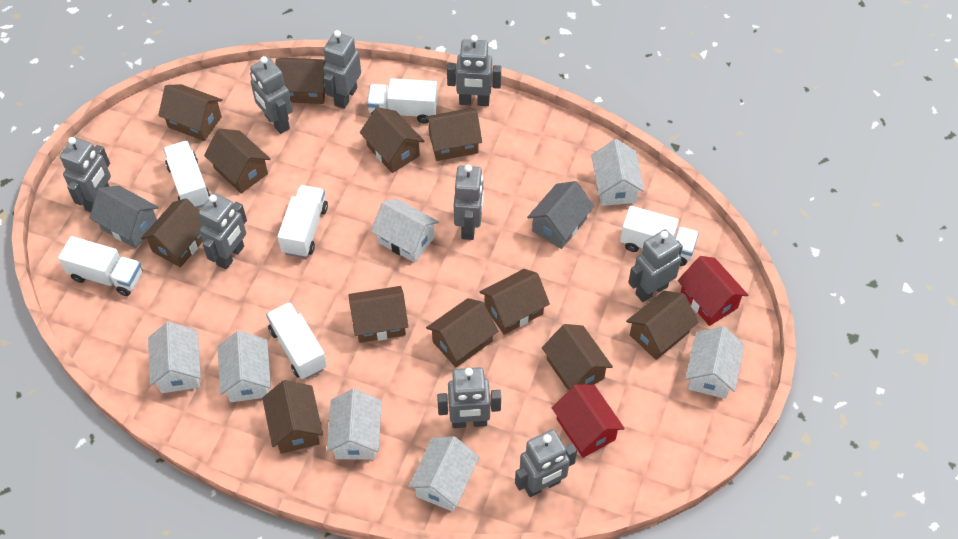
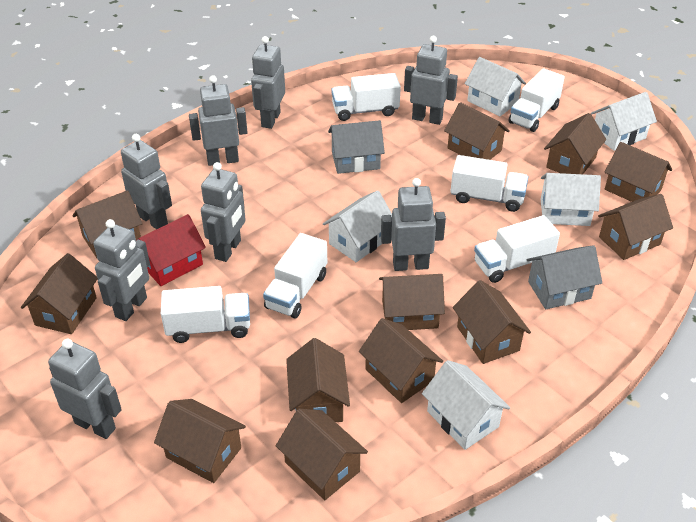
grey robot: [60,137,111,212] [198,193,247,269] [250,56,293,134] [323,30,361,109] [437,367,501,428] [447,35,501,106] [454,164,484,240] [515,429,577,497] [628,229,683,302] = 9 -> [48,339,122,439] [93,219,150,321] [121,134,172,229] [189,75,248,166] [201,162,246,262] [251,36,285,129] [381,178,446,271] [404,36,458,125] = 8
red house: [552,384,625,458] [678,256,748,326] = 2 -> [138,214,206,286] = 1
white house: [148,322,201,393] [218,331,271,402] [327,389,382,460] [371,199,439,263] [408,436,479,512] [591,139,644,206] [685,326,745,399] = 7 -> [323,190,392,262] [422,360,510,450] [465,57,526,116] [540,173,601,226] [591,92,657,151] = 5

